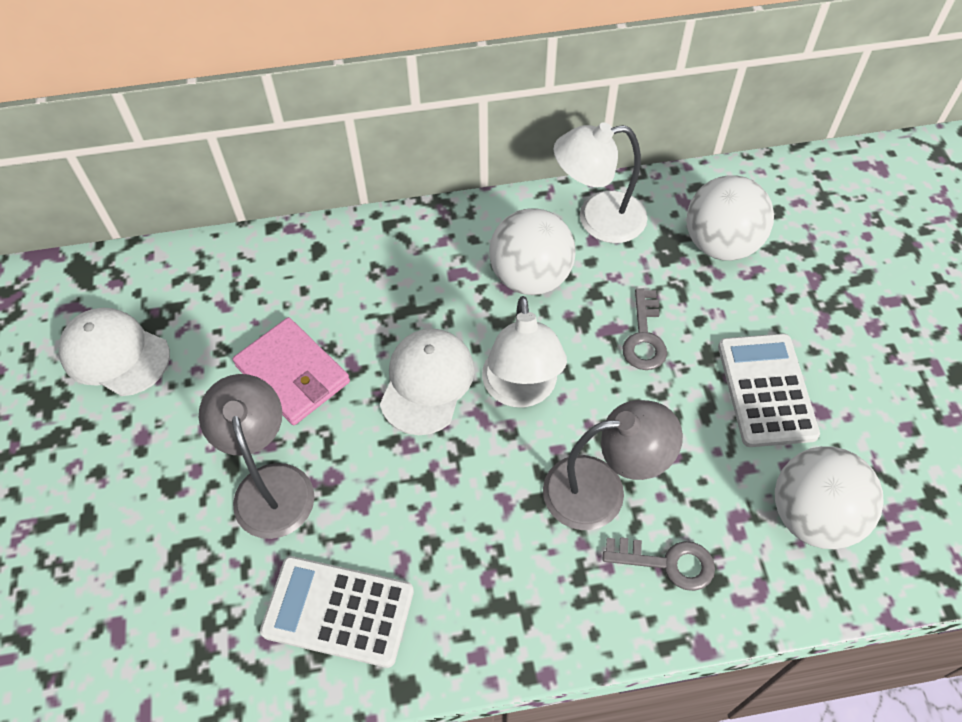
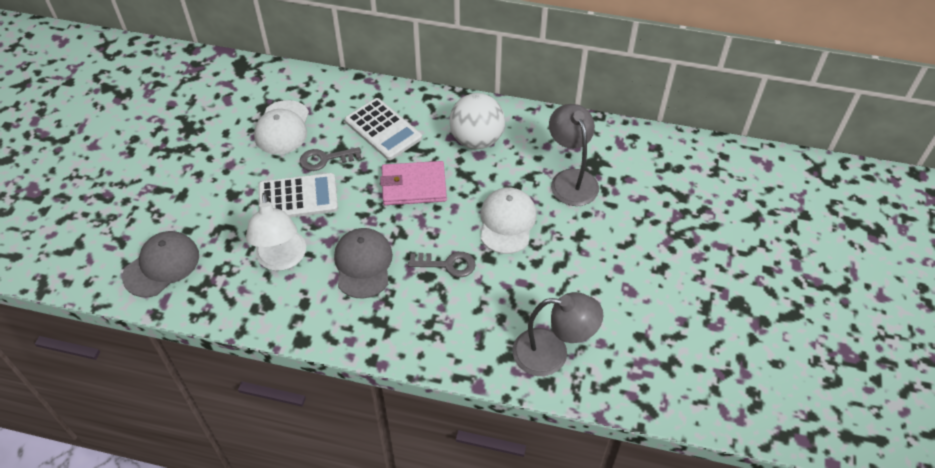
grey cap: none = 0 -> [122,231,199,297] [334,228,393,299] = 2
white ball: [489,208,576,295] [686,175,774,261] [775,446,884,549] = 3 -> [449,93,505,149] = 1
white lamp: [482,296,567,408] [554,122,648,243] = 2 -> [246,192,306,271] = 1

